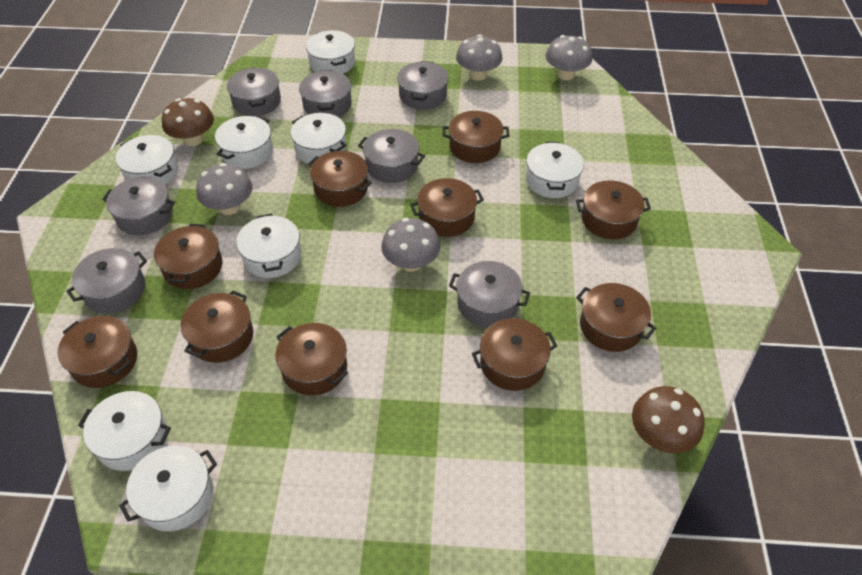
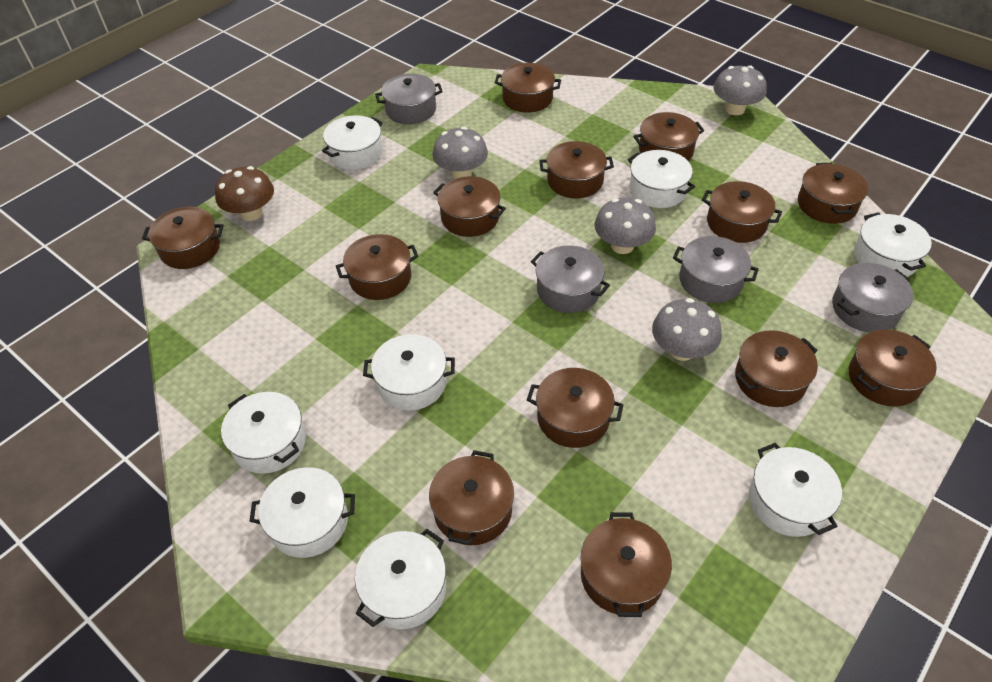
brown mushroom: [162,98,214,146] [632,386,705,453] = 2 -> [215,166,274,221] = 1
brown pot: [58,316,137,388] [154,224,223,289] [180,291,253,363] [275,323,348,396] [308,151,372,207] [410,178,484,237] [443,111,509,163] [472,318,557,391] [576,180,651,239] [576,283,656,352] = 10 -> [142,207,224,269] [336,234,419,300] [429,450,514,545] [433,176,506,237] [495,63,561,113] [527,368,624,448] [539,141,614,198] [580,512,672,617] [634,112,704,161] [702,181,782,243] [735,330,818,407] [798,163,868,224] [849,330,937,407] = 13
grey pot: [66,248,147,314] [102,177,175,235] [227,67,281,116] [299,70,352,117] [358,129,425,183] [397,61,449,110] [449,261,530,328] = 7 -> [375,74,443,124] [531,245,610,313] [673,236,759,303] [832,263,913,332] = 4

